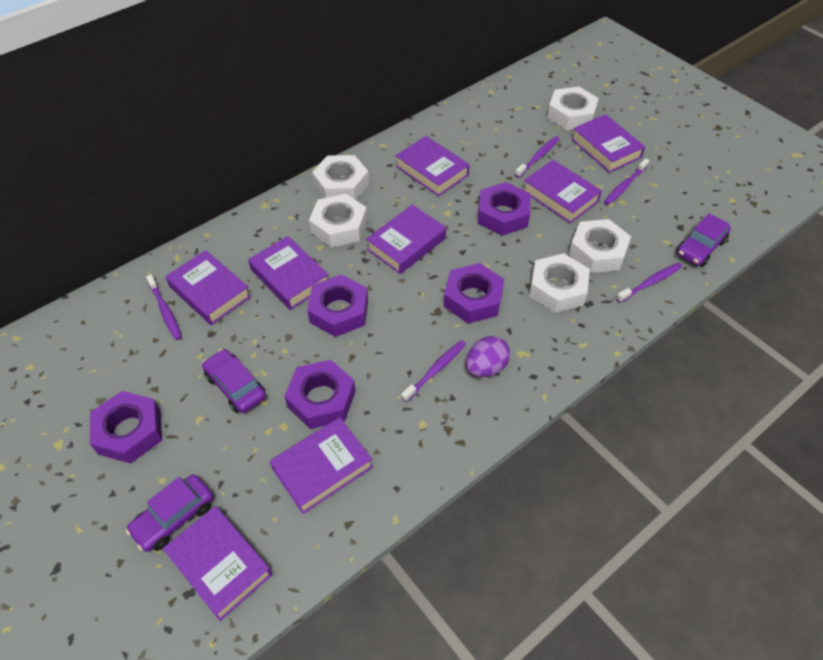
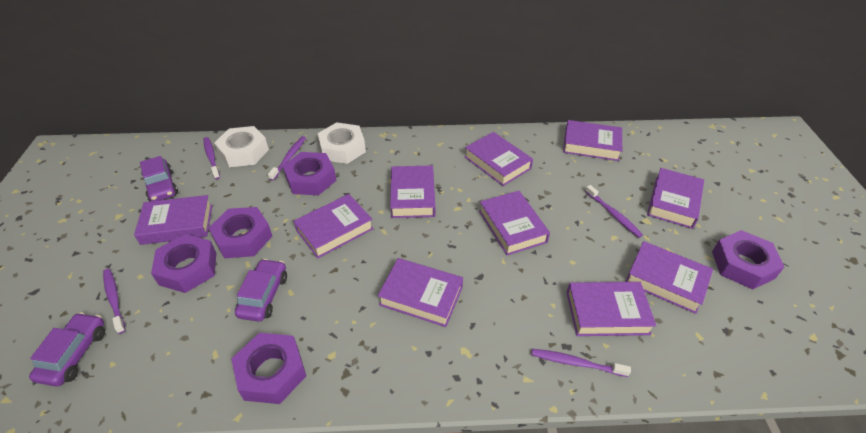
purple book: [163,506,272,621] [165,250,251,325] [248,236,329,310] [270,417,373,514] [366,205,446,274] [395,136,470,196] [523,160,602,224] [571,114,645,173] = 8 -> [134,195,212,245] [294,194,374,258] [378,258,463,327] [390,166,435,218] [465,132,533,186] [479,191,550,255] [563,120,622,161] [566,282,656,336] [625,241,713,314] [647,168,704,229] = 10
purple egg: [466,336,510,377] = 1 -> none = 0
white nut: [309,194,367,248] [312,155,369,200] [529,253,590,313] [547,87,599,130] [569,219,631,273] = 5 -> [214,126,269,167] [318,122,366,164] = 2

